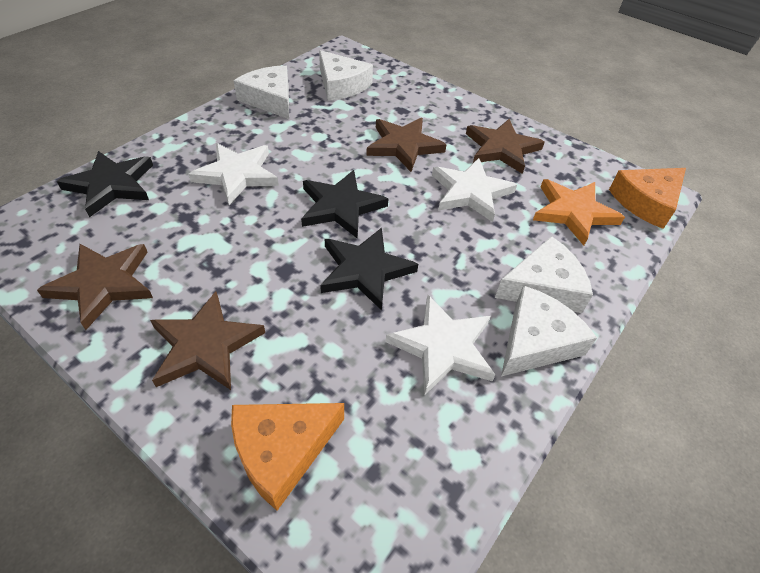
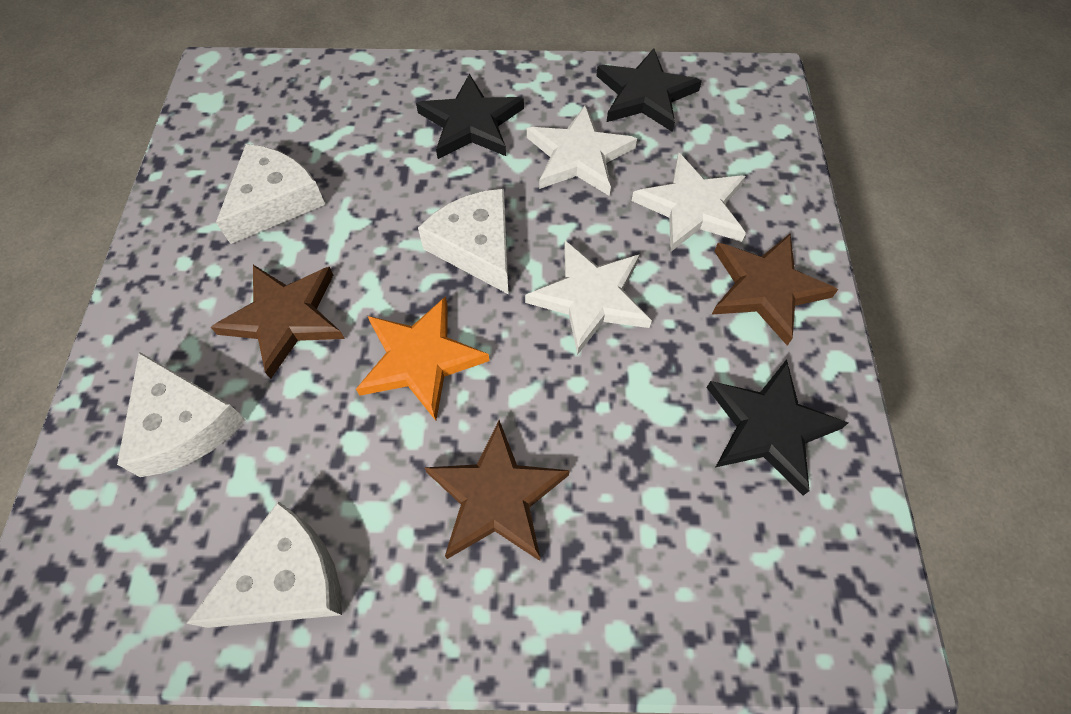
brown star: [37,244,153,330] [150,291,265,390] [366,118,447,172] [466,119,545,174] = 4 -> [211,265,345,379] [424,420,570,561] [712,234,838,346] = 3
orange cheese: [231,403,344,511] [609,168,686,229] = 2 -> none = 0

